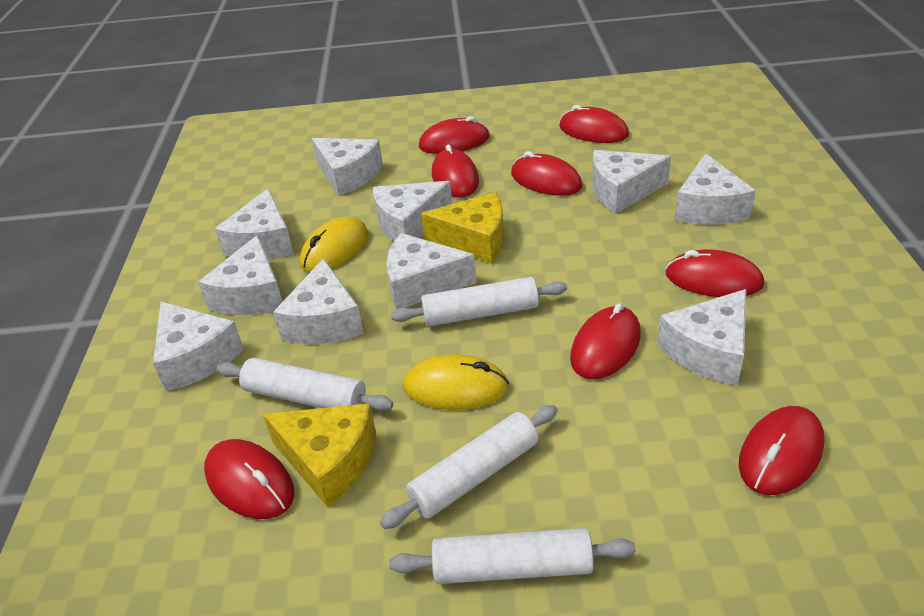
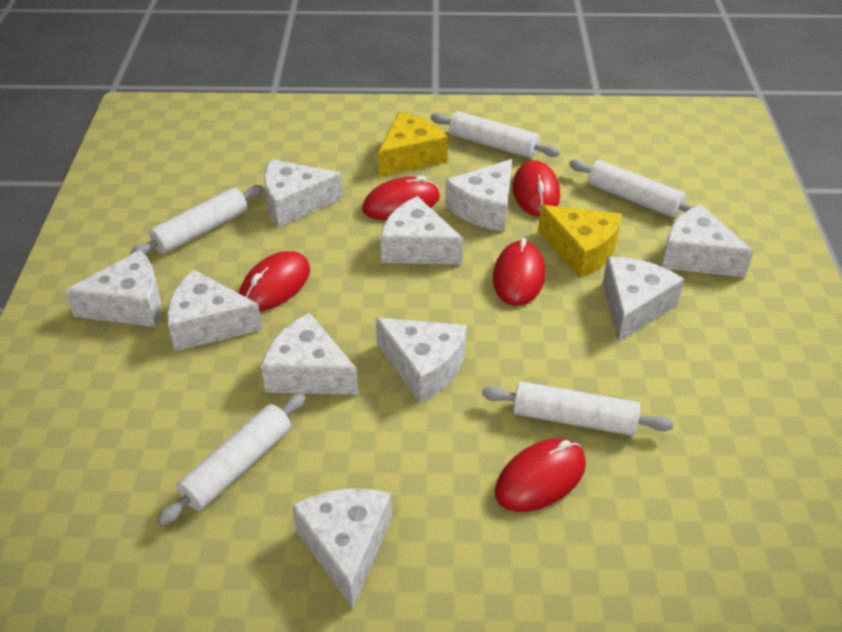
red mouse: [204,439,294,519] [419,116,490,154] [432,144,479,198] [511,151,582,196] [559,105,629,143] [570,303,641,379] [666,250,764,297] [739,406,825,495] = 8 -> [239,251,310,311] [362,176,440,220] [493,238,545,306] [495,439,586,512] [512,160,560,217] = 5
white rolling pin: [217,358,393,411] [380,405,558,529] [389,528,636,584] [391,277,567,327] = 4 -> [130,185,264,255] [157,393,305,526] [431,111,560,158] [482,381,674,436] [569,160,696,218] = 5
yellow mouse: [300,217,368,272] [403,354,509,410] = 2 -> none = 0

